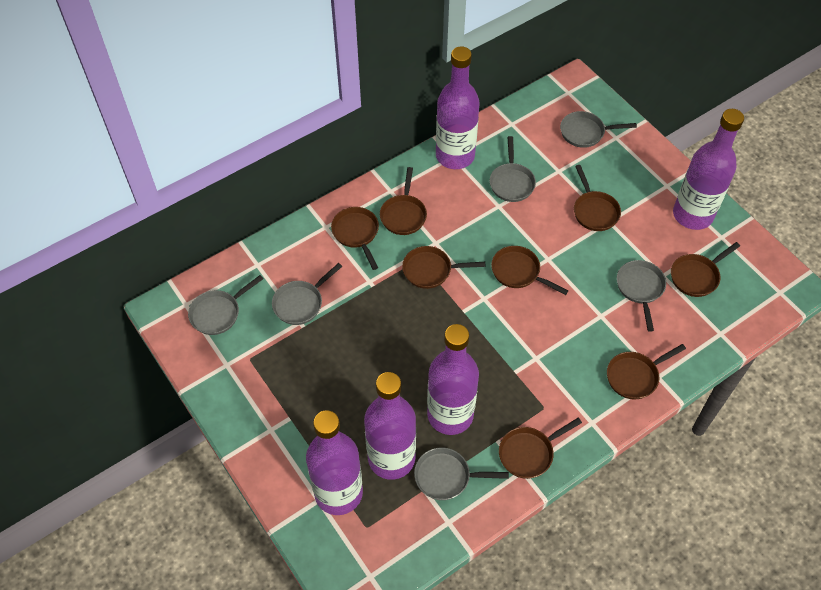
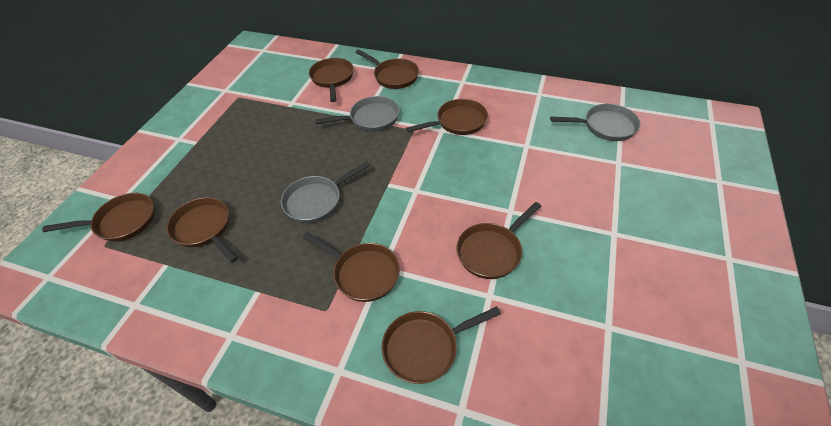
grey pan: [188,275,263,335] [272,263,343,325] [414,447,509,500] [490,136,536,202] [560,111,637,148] [617,260,666,332] = 6 -> [281,161,370,223] [315,96,399,131] [550,104,640,141] = 3
purple bottle: [306,410,363,515] [364,372,416,480] [427,324,479,435] [436,46,480,169] [673,109,744,230] = 5 -> none = 0

